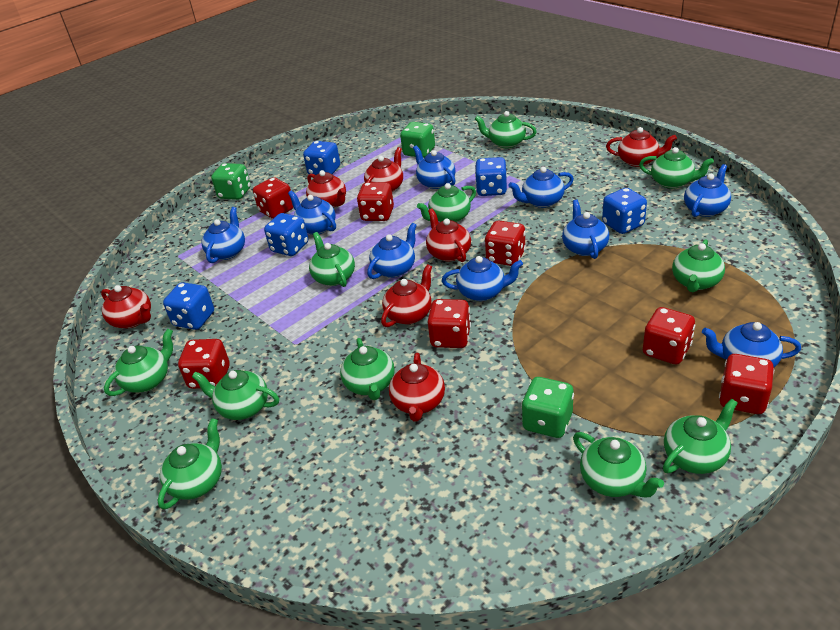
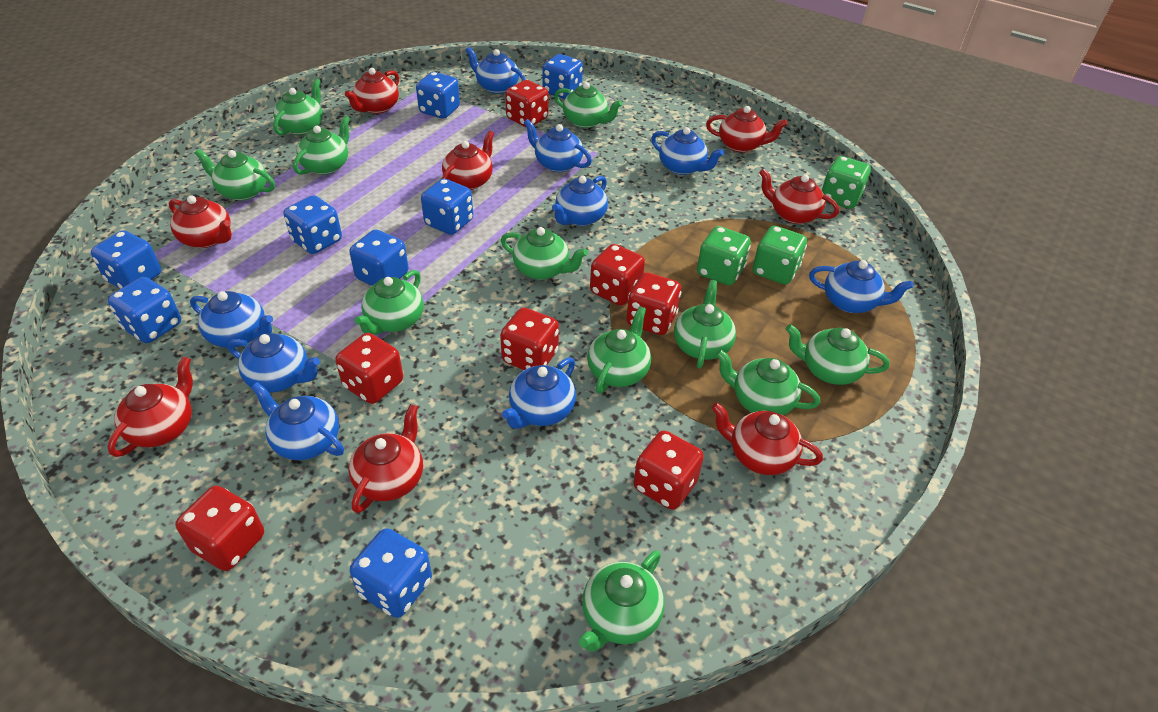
blue dice: [163,282,214,330] [264,213,308,256] [303,141,340,175] [475,157,507,196] [602,188,647,234] = 5 -> [91,230,161,289] [108,277,181,343] [283,195,342,254] [349,229,409,286] [350,528,432,618] [416,72,460,119] [421,178,473,235] [543,54,583,99] = 8
red teapot: [101,285,151,328] [306,170,346,208] [364,147,403,192] [381,264,432,327] [389,353,445,422] [426,208,471,262] [606,127,677,167] = 7 -> [108,357,193,457] [169,195,232,248] [345,68,399,114] [349,404,423,513] [441,131,494,190] [706,106,787,153] [711,403,823,475] [759,169,839,224] = 8

